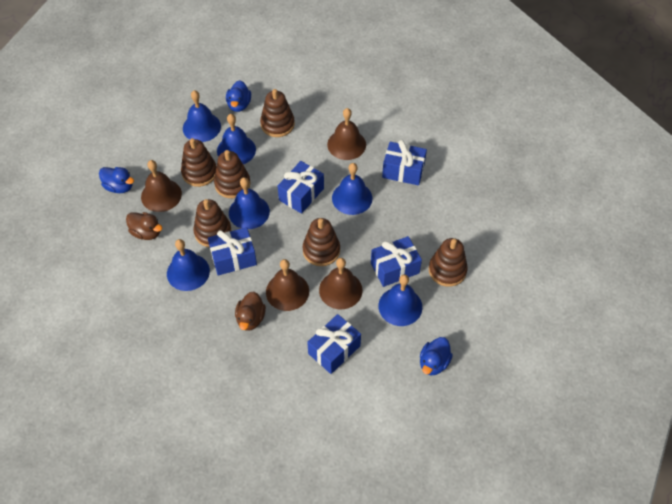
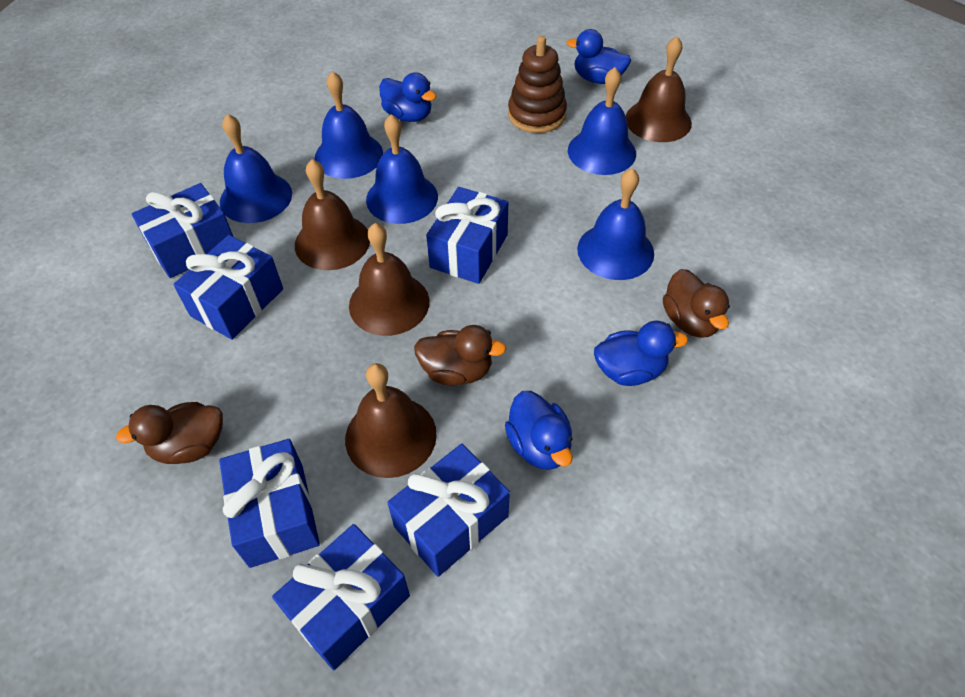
blue bell: [167,239,210,291] [183,90,221,142] [217,114,256,164] [229,177,270,229] [332,163,372,215] [378,274,422,326] = 6 -> [220,114,292,223] [315,71,383,179] [366,114,438,224] [568,67,636,175] [577,168,654,280] = 5
blue duck: [99,167,134,193] [226,80,251,112] [420,337,453,375] = 3 -> [379,72,437,122] [505,391,573,470] [566,29,631,84] [594,321,688,386] = 4
blue gift: [208,227,257,276] [278,161,324,214] [307,314,361,374] [371,236,422,287] [382,140,427,185] = 5 -> [132,183,233,278] [173,235,283,340] [219,439,320,568] [272,524,410,670] [387,444,510,577] [426,187,508,284] = 6
brown duck: [126,212,162,240] [235,291,266,331] = 2 -> [116,402,223,464] [414,325,506,386] [663,269,730,338] = 3
brown stacking toy: [181,138,216,187] [193,199,231,247] [214,150,250,198] [260,89,295,137] [303,218,340,266] [429,238,468,287] = 6 -> [508,36,567,133] = 1

